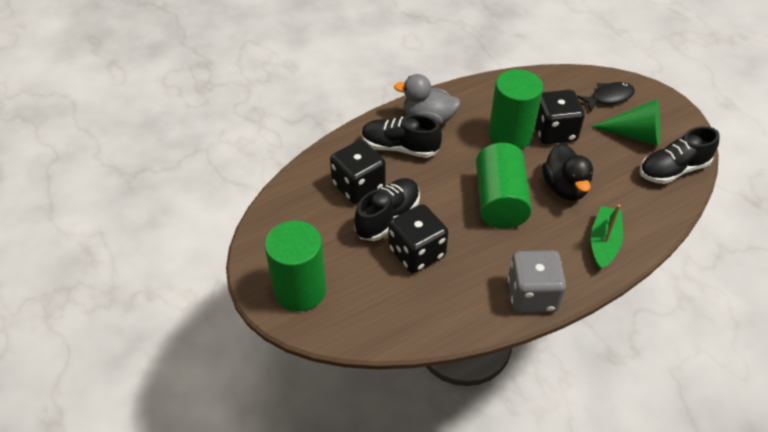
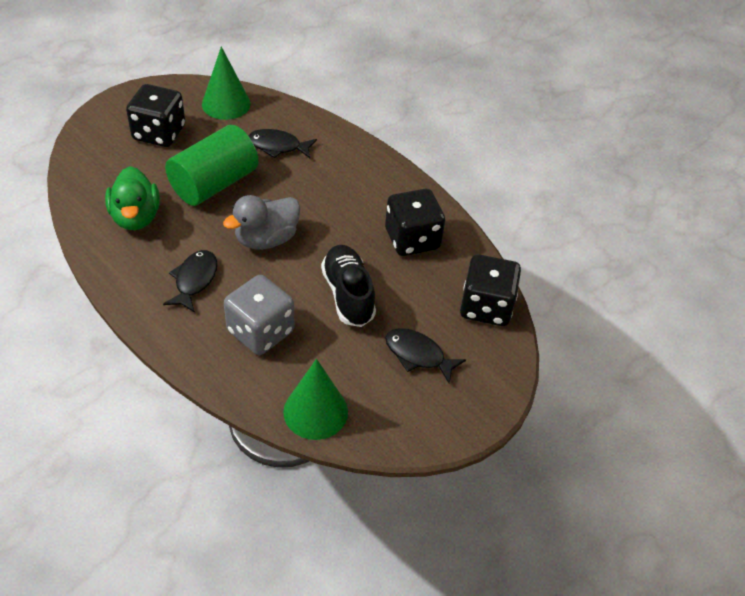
black duck: [542,143,593,200] = 1 -> none = 0
black fish: [577,82,635,112] = 1 -> [163,250,217,313] [248,129,317,158] [385,328,466,383] = 3
black shoe: [354,178,420,241] [362,115,442,158] [640,126,719,184] = 3 -> [321,245,376,327] = 1
green boat: [591,204,623,271] = 1 -> none = 0
green cone: [591,99,660,146] = 1 -> [202,47,251,120] [283,359,348,440] = 2
green cylinder: [265,221,326,312] [476,143,532,229] [489,69,543,149] = 3 -> [165,125,259,206] = 1
green duck: none = 0 -> [105,166,160,230] = 1

